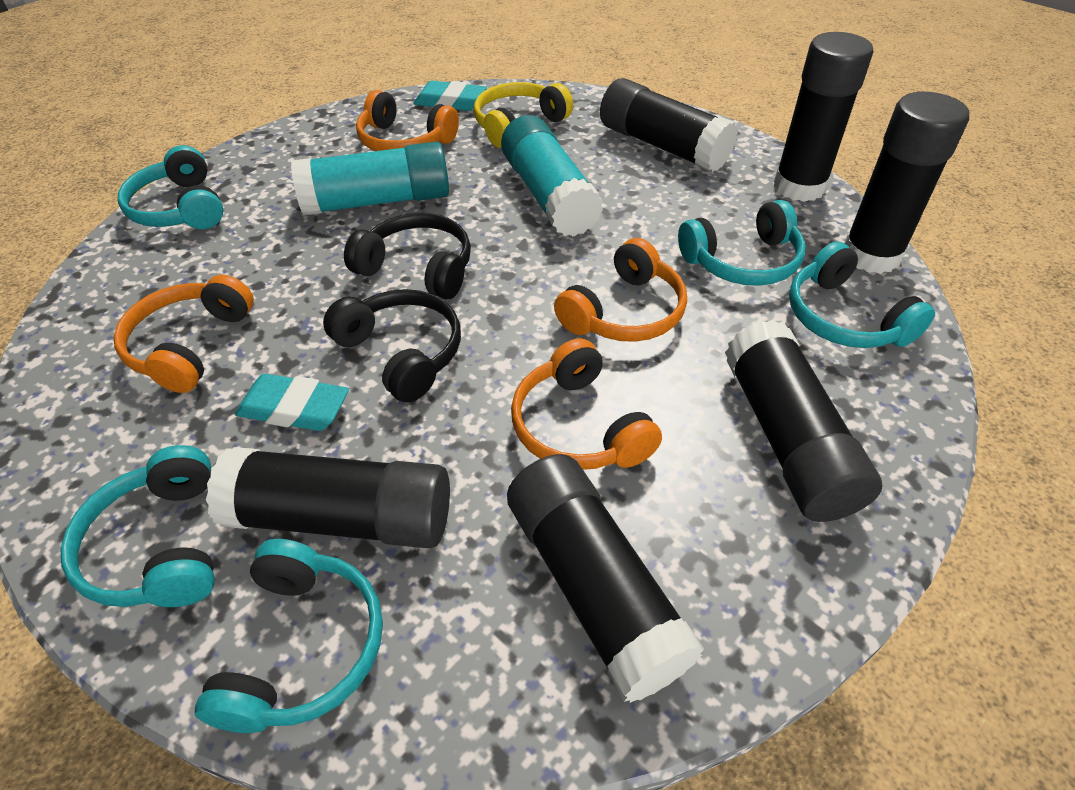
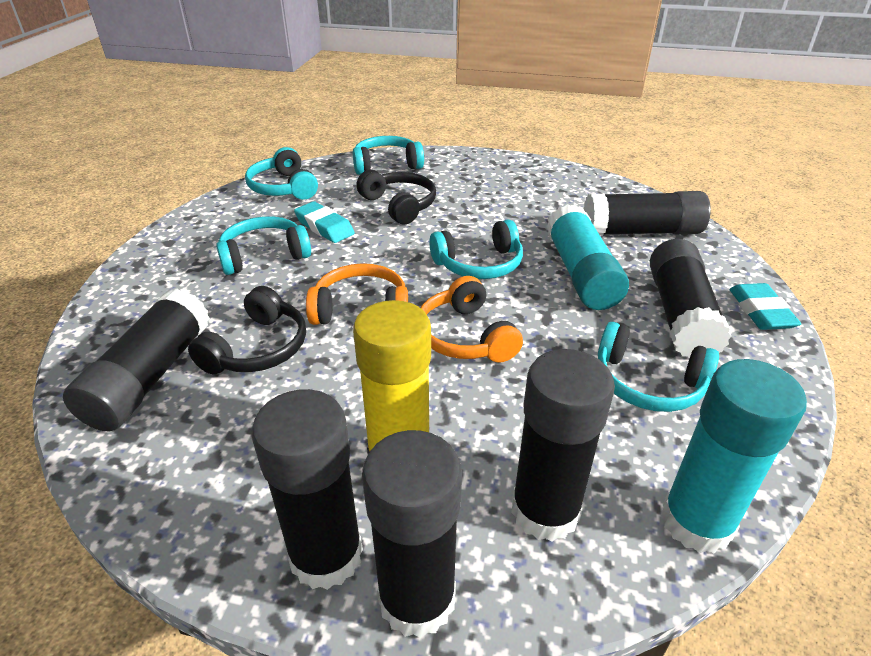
orange headphones: [114,275,254,393] [356,90,459,151] [511,338,662,470] [554,238,687,342] = 4 -> [306,263,408,325] [420,276,523,363] = 2
yellow glue stick: none = 0 -> [353,300,431,454] = 1
yellow headphones: [474,82,573,148] = 1 -> none = 0

